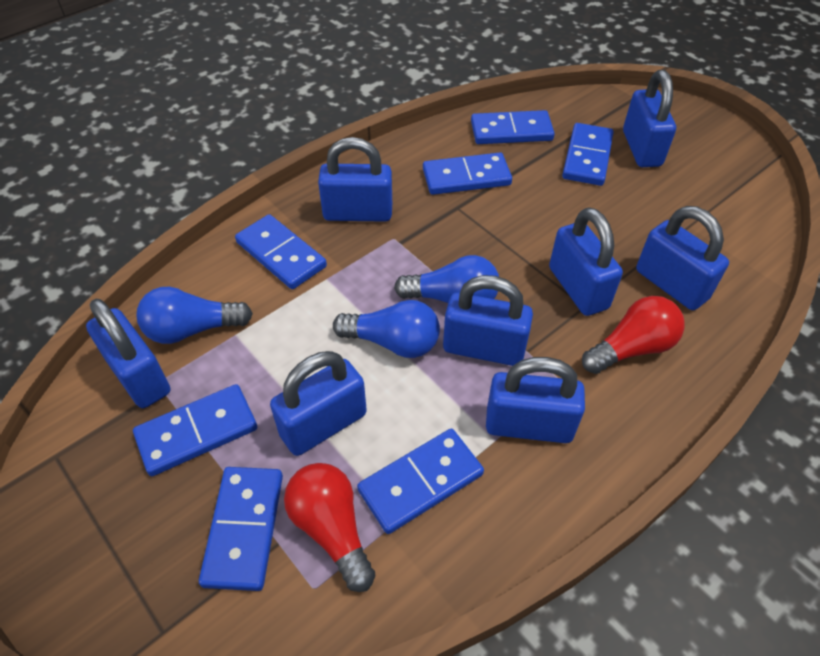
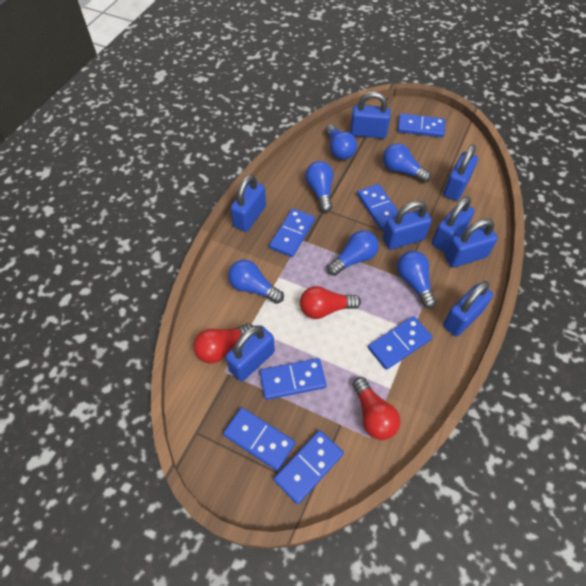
blue light bulb: [136,287,253,344] [333,300,440,358] [394,255,499,303] = 3 -> [228,260,284,304] [305,161,333,212] [325,124,357,160] [327,230,378,276] [383,143,431,183] [397,251,437,308] = 6
red light bulb: [284,463,376,592] [582,296,685,374] = 2 -> [194,323,253,363] [300,286,361,319] [352,377,400,440] = 3

